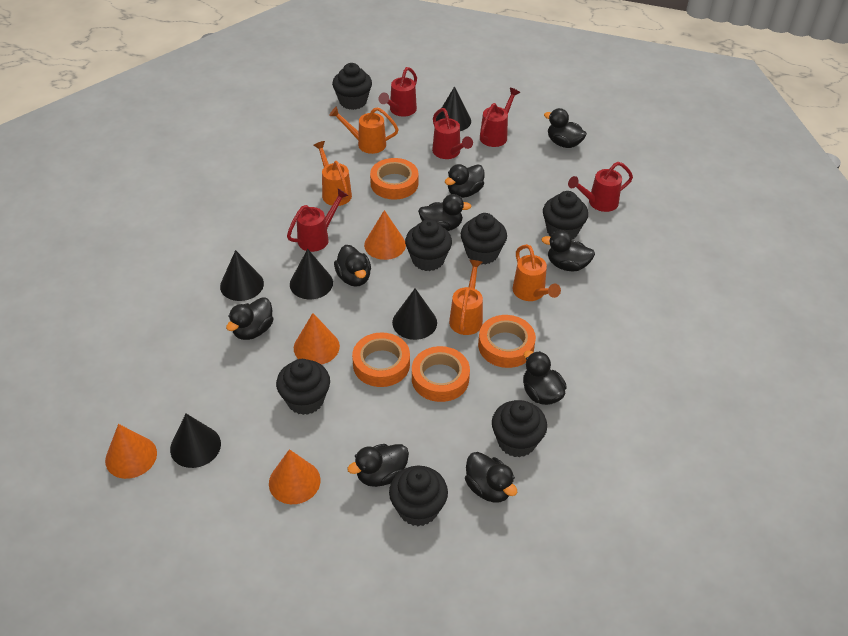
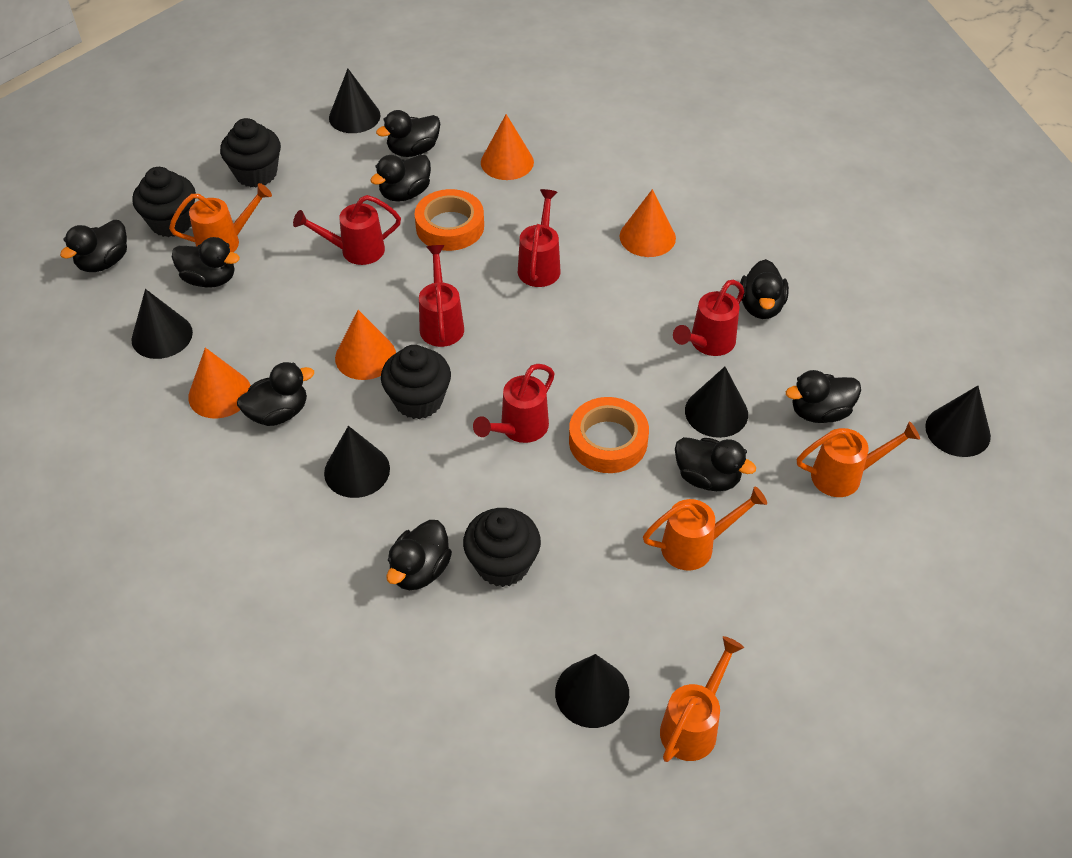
black cone: [170,414,221,468] [220,250,264,301] [290,249,333,299] [392,288,437,340] [436,86,471,131] = 5 -> [132,289,193,359] [324,426,390,498] [329,69,381,133] [555,654,629,728] [685,367,748,438] [925,386,991,457] = 6
black cupcake: [276,359,330,415] [332,63,372,110] [389,466,448,526] [405,219,452,271] [461,213,507,265] [492,400,547,457] [543,191,588,239] = 7 -> [132,167,196,237] [220,118,281,187] [381,345,451,419] [463,508,541,587] = 4
orange tape: [352,332,410,387] [370,158,419,200] [412,346,470,402] [478,315,536,368] = 4 -> [415,189,484,251] [569,397,649,473] = 2

